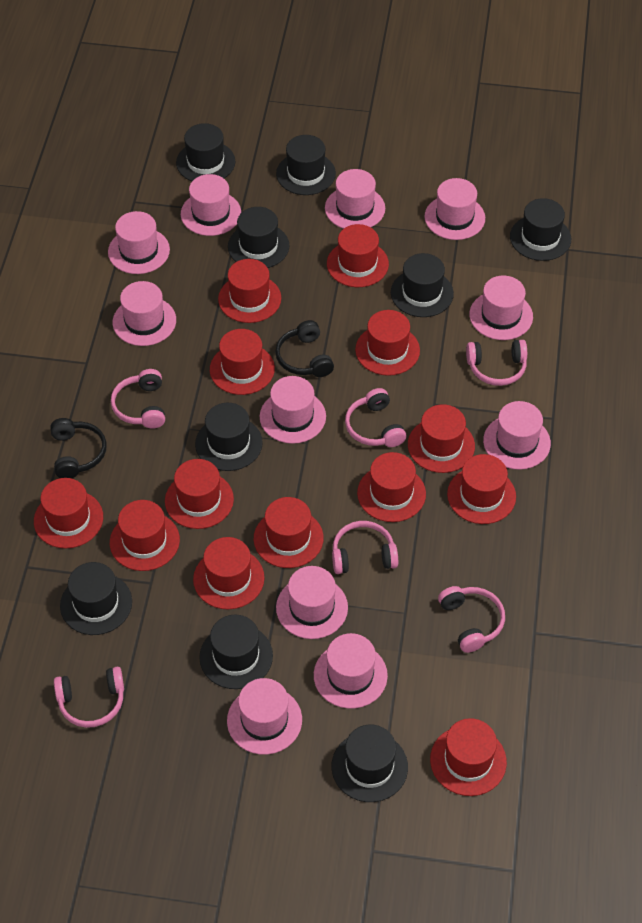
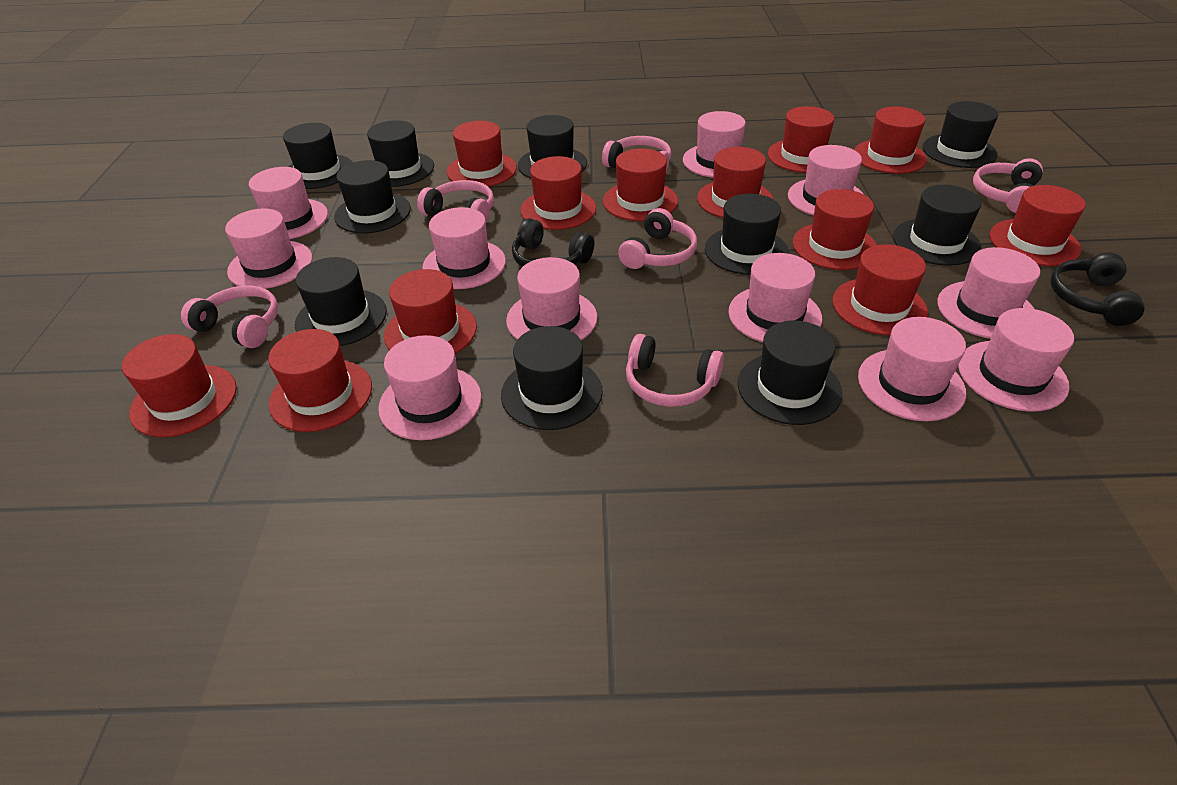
black hat: [60,562,132,635] [176,123,235,181] [195,403,263,471] [199,615,273,689] [228,207,290,268] [276,135,336,195] [332,725,408,802] [391,253,454,317] [510,198,571,261] = 9 -> [283,123,353,189] [295,257,387,346] [334,160,411,233] [367,120,434,187] [501,326,603,430] [518,115,587,179] [705,194,789,275] [738,321,842,425] [893,185,981,266] [923,101,998,168] = 10
red hat: [34,478,103,548] [110,500,180,571] [165,459,234,529] [193,537,265,609] [210,329,275,395] [218,259,281,323] [254,497,324,568] [327,224,389,287] [355,310,420,376] [357,452,426,522] [408,404,475,473] [430,718,507,796] [447,454,516,524] = 13 -> [122,334,237,437] [268,329,372,432] [384,269,477,354] [447,121,517,187] [520,156,596,230] [603,148,678,221] [697,147,773,218] [768,106,835,173] [793,189,877,270] [832,244,928,336] [854,107,927,174] [990,185,1086,266] = 12

